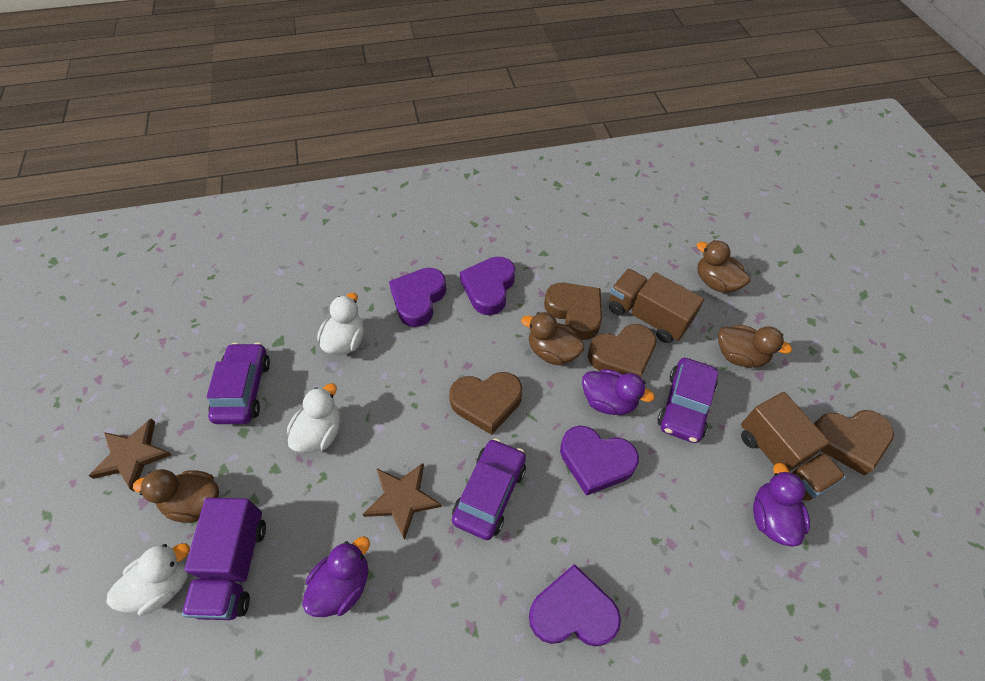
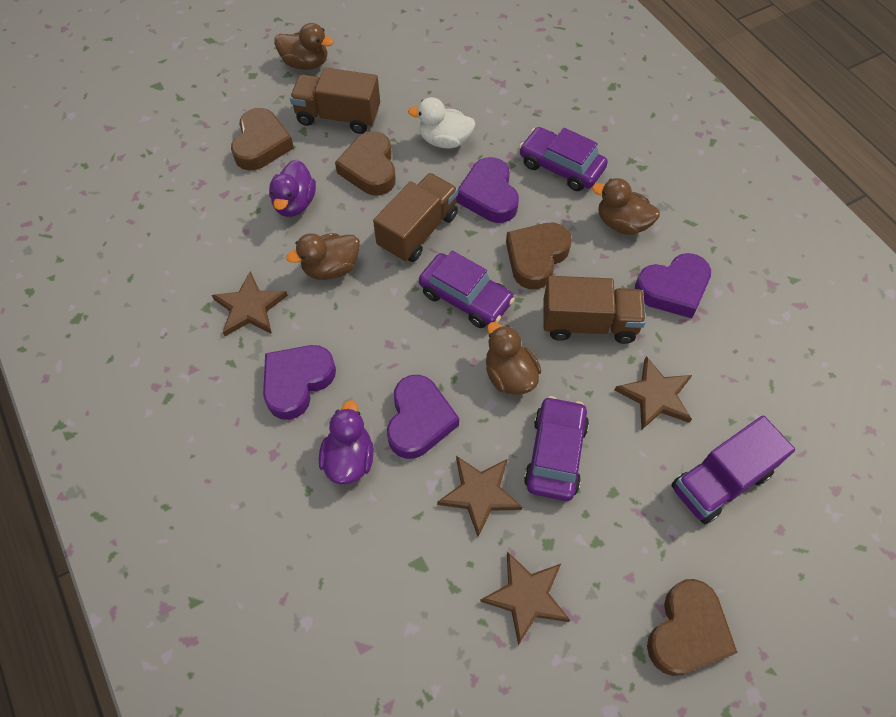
brown star: [89,418,172,492] [363,463,442,540] = 2 -> [212,271,288,336] [437,456,522,537] [480,552,570,645] [614,356,692,430] = 4
brown truck: [609,269,704,343] [741,392,846,501] = 2 -> [290,67,380,134] [373,173,458,262] [544,276,646,344] = 3
purple duck: [302,536,370,617] [582,369,655,415] [753,462,810,546] = 3 -> [269,159,316,217] [319,400,374,485] = 2
white duck: [106,543,190,615] [287,383,340,453] [317,293,364,355] = 3 -> [408,97,475,148] = 1

